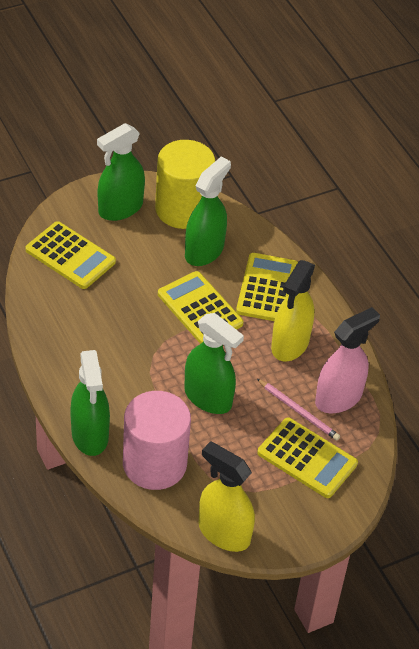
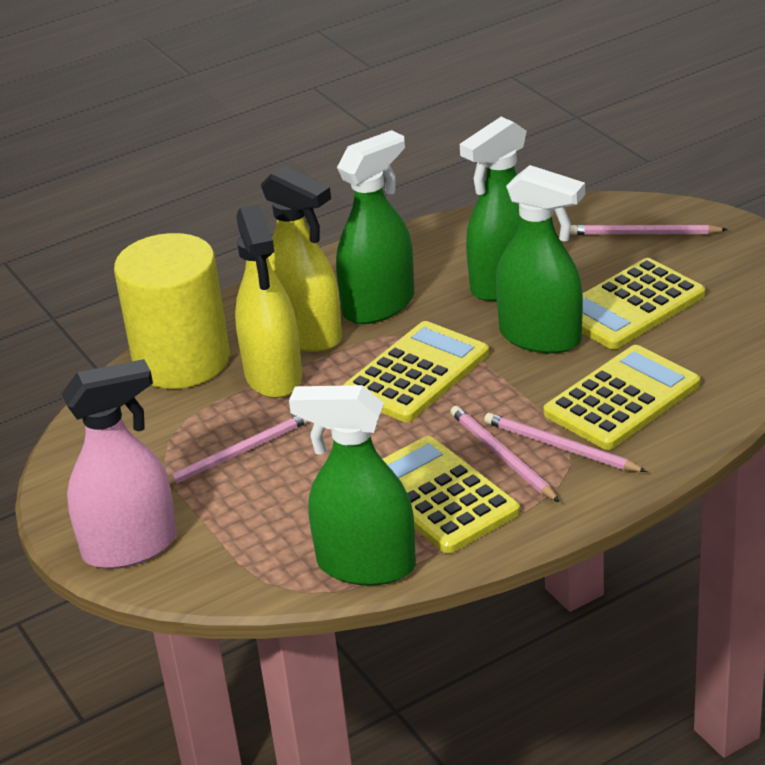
pink cylinder: [123,391,191,490] = 1 -> none = 0
pink pencil: [257,379,340,441] = 1 -> [168,416,310,485] [450,406,560,502] [484,413,647,472] [570,225,728,235] = 4

